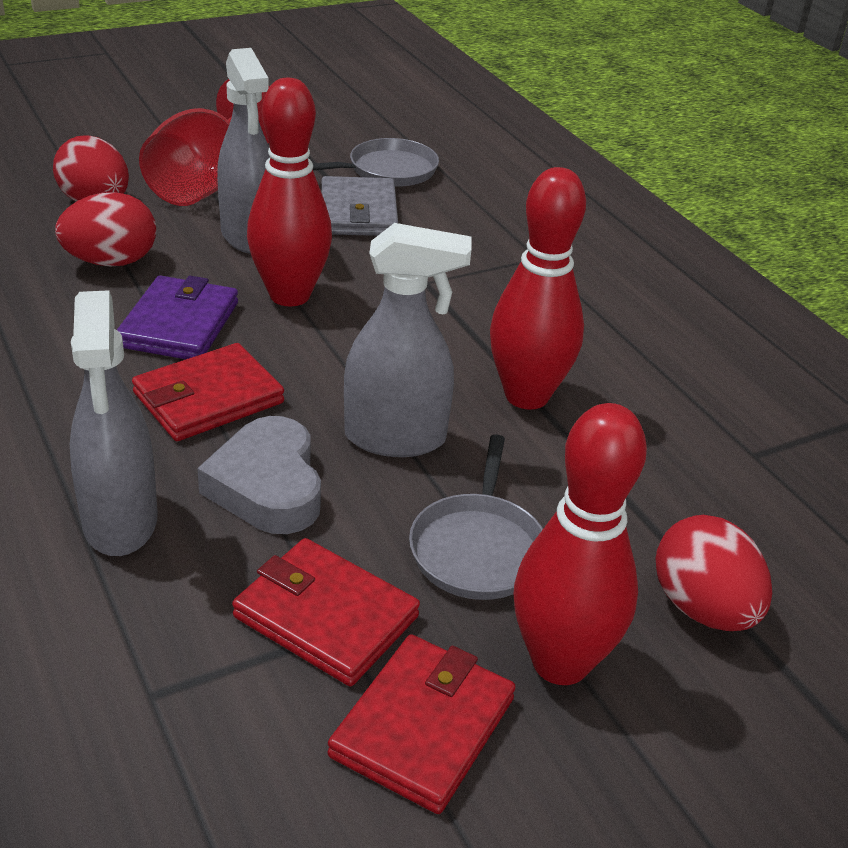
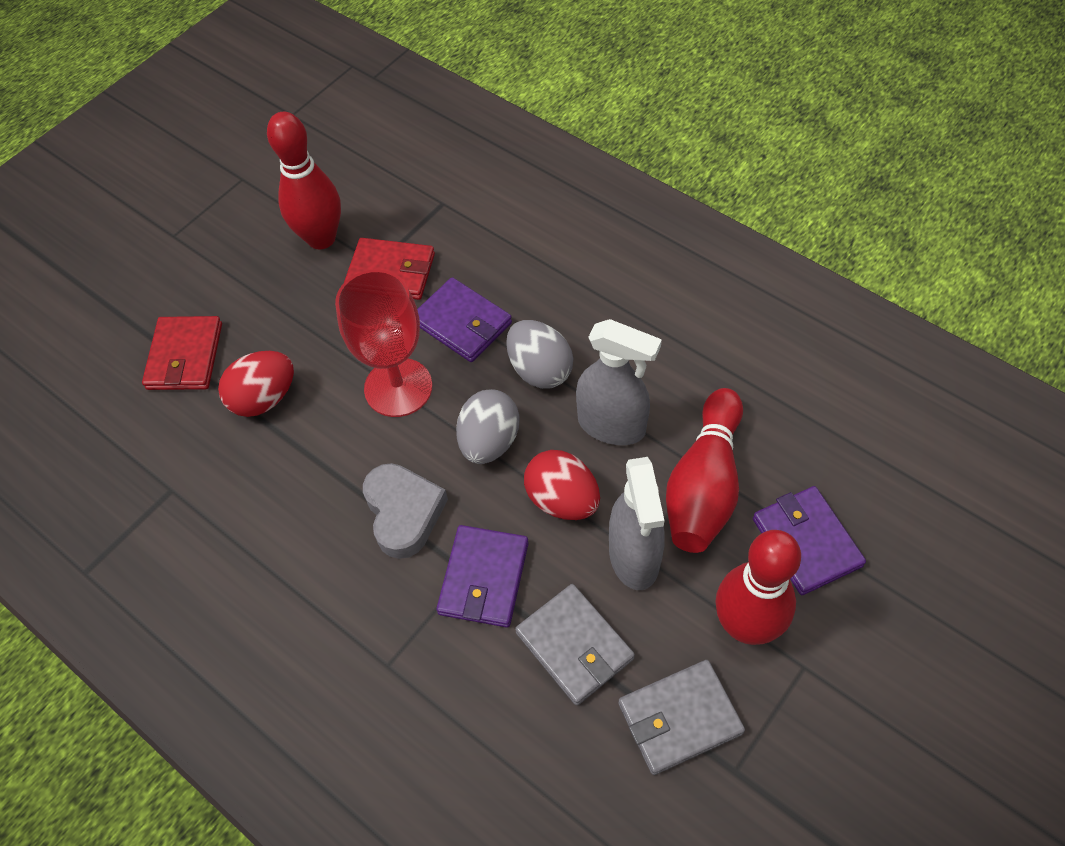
grey egg: none = 0 -> [456,389,520,464] [506,320,573,389] = 2
grey pan: [313,138,439,187] [409,434,543,600] = 2 -> none = 0
grey spray bottle: [70,290,158,556] [217,48,270,254] [344,223,471,457] = 3 -> [576,319,662,445] [609,457,665,590] = 2
grey wallet: [321,176,398,236] = 1 -> [515,584,635,706] [618,660,745,775] = 2
purple wallet: [117,275,238,359] = 1 -> [417,277,512,362] [436,525,529,628] [753,486,866,595] = 3
red egg: [53,135,129,202] [55,192,156,267] [655,515,772,631] = 3 -> [218,351,294,417] [524,450,600,520] = 2
red wallet: [132,343,284,441] [232,538,420,686] [327,634,516,814] = 3 -> [142,316,222,390] [344,238,435,300] = 2

